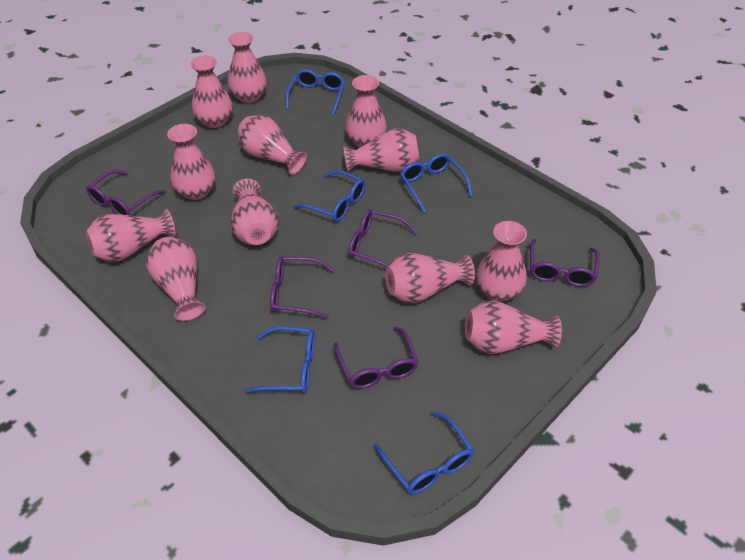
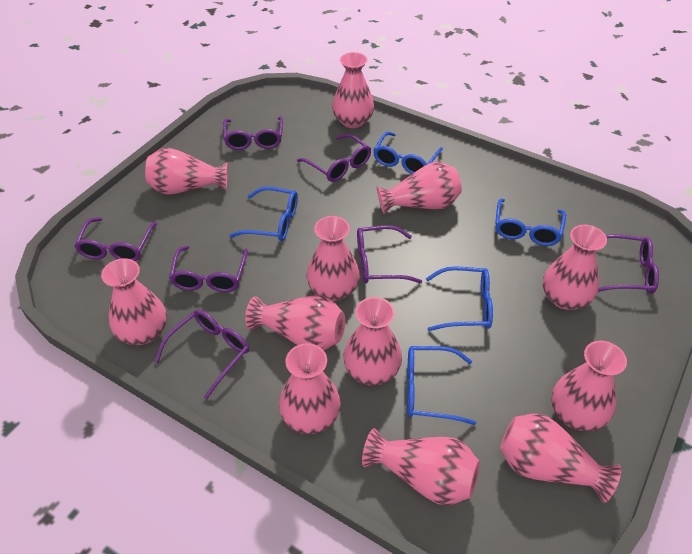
purple glasses: [86,170,166,215] [270,256,335,319] [334,326,418,389] [348,209,418,267] [530,239,599,287] = 5 -> [74,217,157,261] [154,310,249,399] [169,246,248,292] [223,117,283,150] [297,134,371,182] [357,225,422,283] [598,234,659,294] = 7

